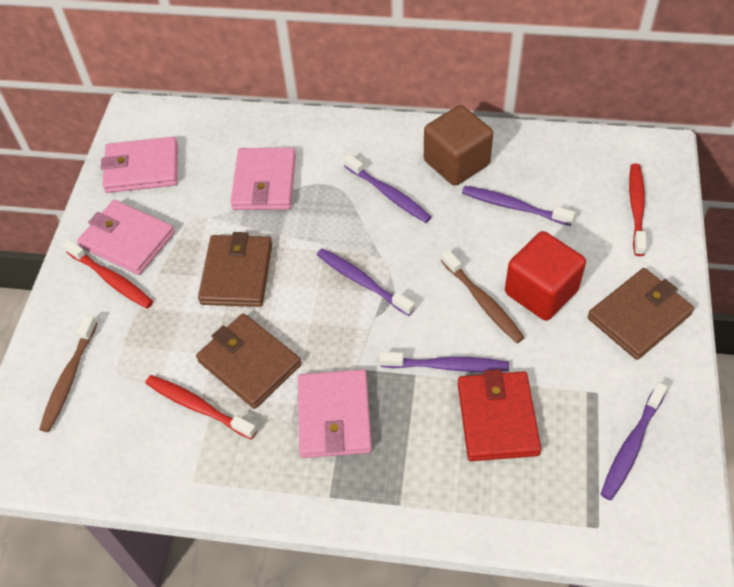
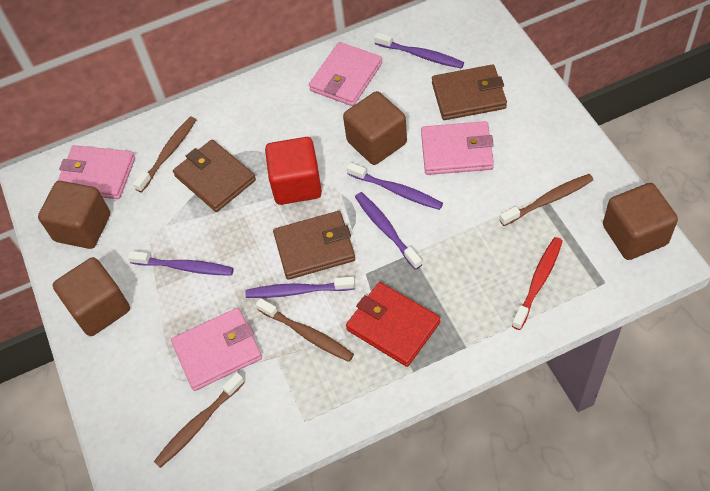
brown cube: [424,105,493,186] = 1 -> [38,181,110,249] [53,257,130,336] [343,91,407,165] [603,183,678,260] = 4
brown toothbrush: [39,315,98,432] [441,250,525,343] = 2 -> [133,117,196,192] [154,373,245,468] [256,298,354,362] [499,174,593,226] = 4
red toothbrush: [63,240,153,309] [145,375,257,439] [629,163,647,256] = 3 -> [512,237,563,330] = 1

